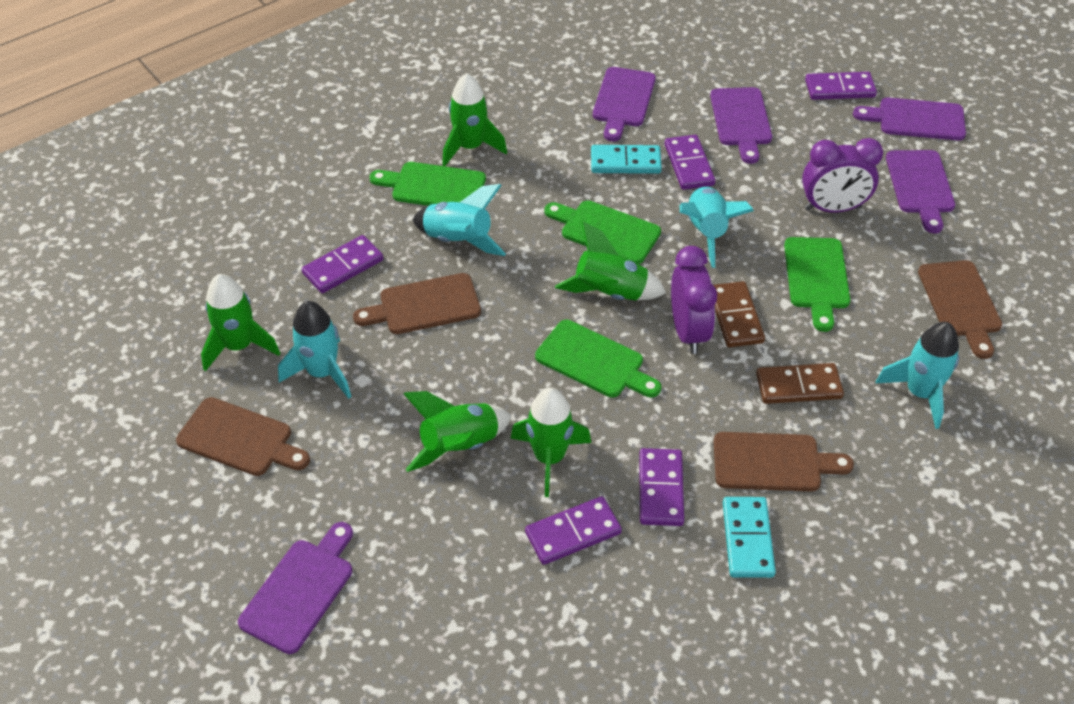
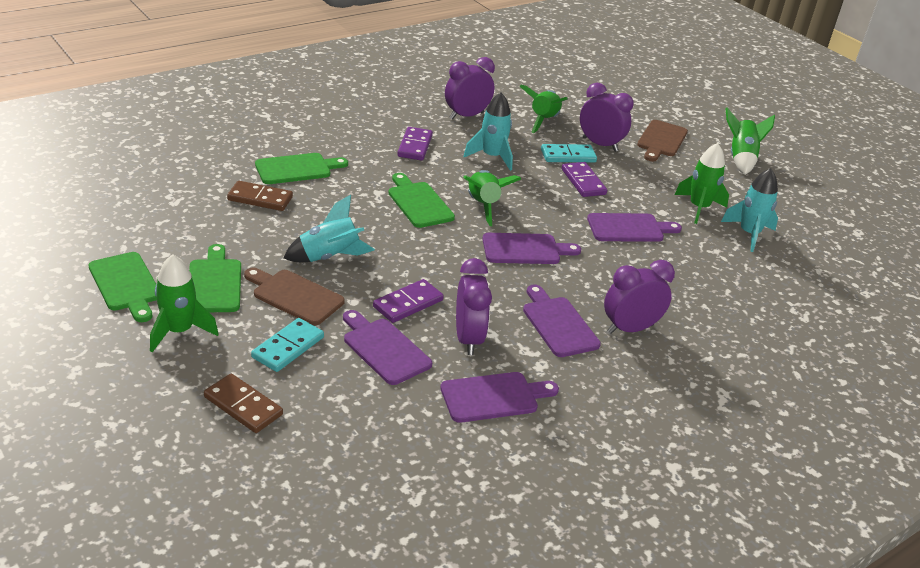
brown cutting board: [176,397,310,476] [353,273,481,334] [714,432,854,492] [918,260,1002,359] = 4 -> [244,268,345,325] [637,120,688,162] = 2
purple clock: [671,246,717,354] [802,138,883,213] = 2 -> [445,57,495,119] [456,258,492,355] [580,83,634,152] [604,260,675,334] = 4
purple domino: [302,235,383,293] [525,496,622,565] [639,448,684,526] [665,135,715,190] [805,72,877,100] = 5 -> [373,279,444,323] [397,127,433,161] [562,162,607,197] = 3
turquoise rocket: [278,301,352,399] [412,184,506,256] [680,187,754,268] [876,322,959,429] = 4 -> [284,195,375,262] [463,92,513,171] [721,168,778,252] = 3

